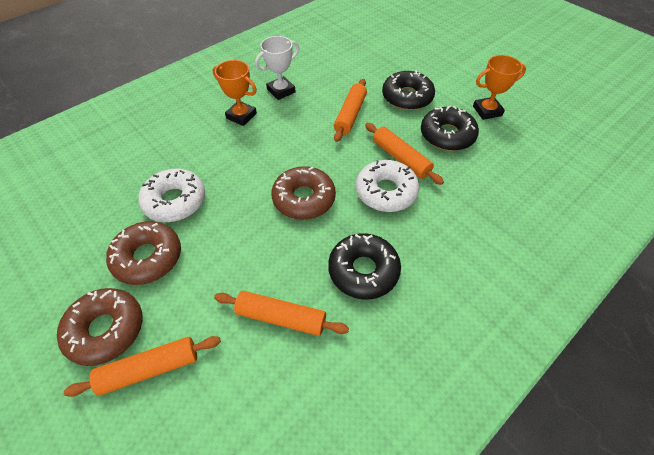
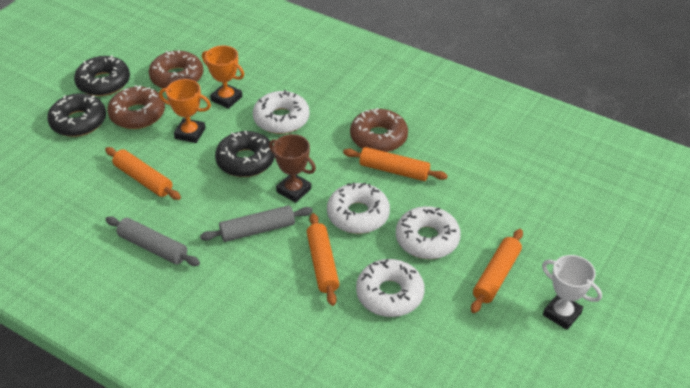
brown trophy: none = 0 -> [269,134,316,203] = 1
grey rolling pin: none = 0 -> [105,216,200,266] [200,205,313,242] = 2
white donut: [138,169,205,222] [356,160,420,212] = 2 -> [253,90,310,134] [327,183,390,234] [356,259,425,317] [396,206,461,259] = 4

